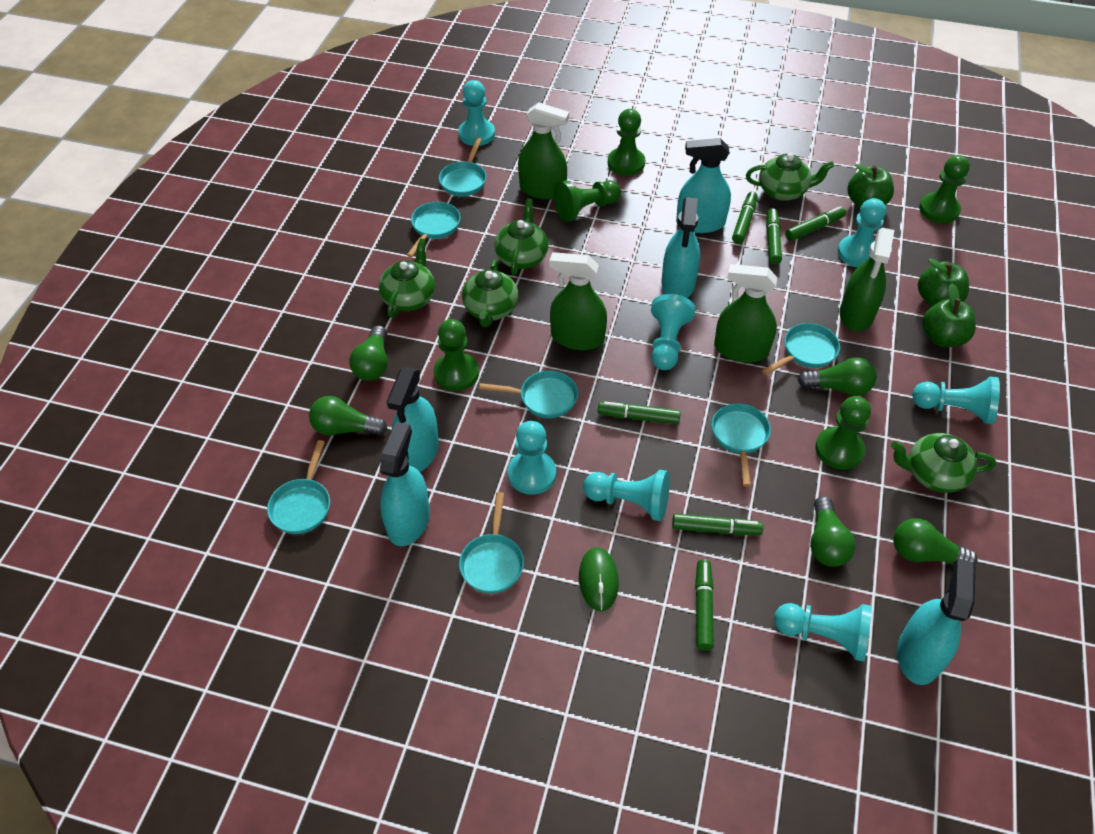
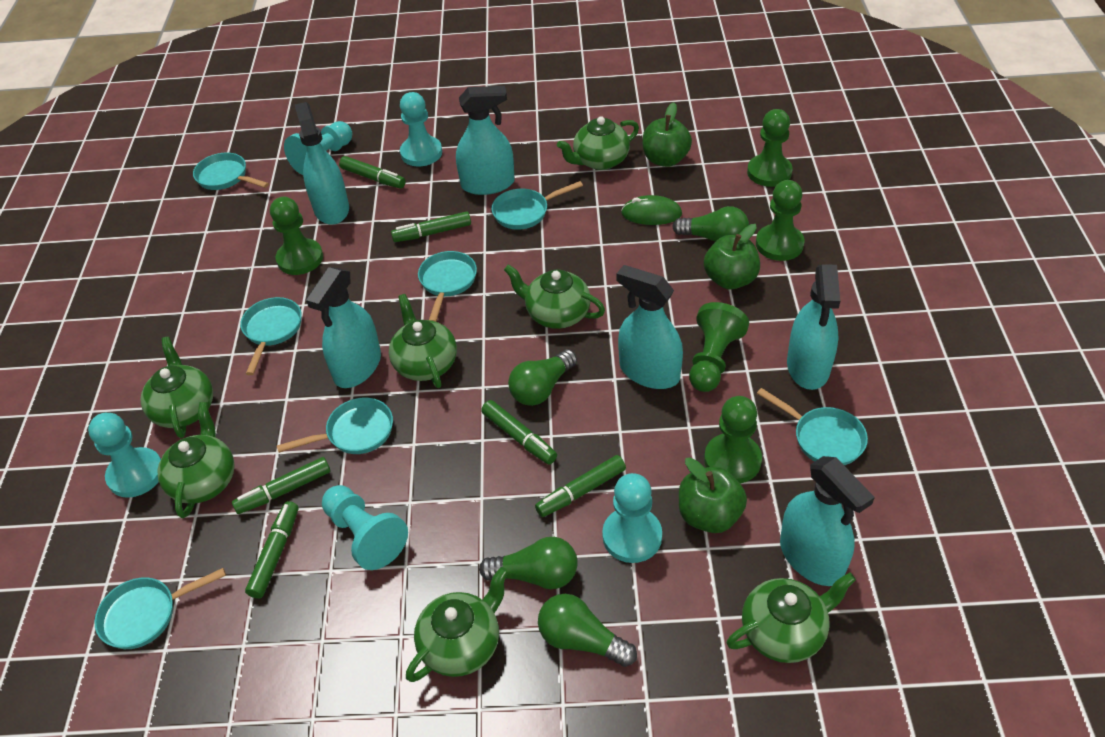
green light bulb: [309,396,387,436] [349,325,388,381] [797,357,876,396] [810,496,856,567] [893,518,978,565] = 5 -> [479,537,578,589] [508,349,577,406] [538,594,637,667] [672,206,749,242] = 4
green spray bottle: [518,102,569,200] [549,252,607,350] [714,264,777,363] [840,228,894,332] = 4 -> none = 0
green teapot: [379,238,435,318] [462,259,518,327] [494,198,548,276] [746,153,834,201] [891,433,996,493] = 5 -> [141,337,213,438] [157,402,234,518] [389,294,457,388] [406,567,508,682] [504,264,605,329] [557,116,639,170] [727,573,856,663] = 7
turquoise pawn: [458,80,495,146] [508,421,556,495] [583,470,670,521] [651,294,695,370] [774,603,872,662] [838,198,886,267] [912,377,1000,424] = 7 -> [88,413,161,498] [284,121,352,175] [322,485,408,570] [400,92,442,166] [602,473,662,563] = 5
turquoise spray bottle: [380,422,430,546] [387,367,439,472] [662,197,700,298] [676,138,731,233] [897,558,975,685] = 5 -> [295,102,349,225] [306,267,381,388] [456,86,514,195] [616,265,683,389] [780,456,875,586] [787,264,840,390] = 6

